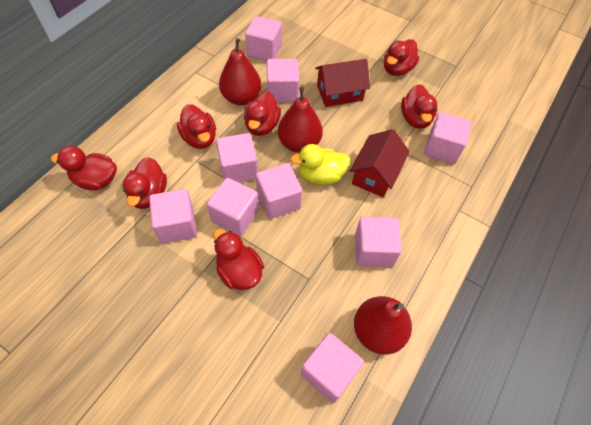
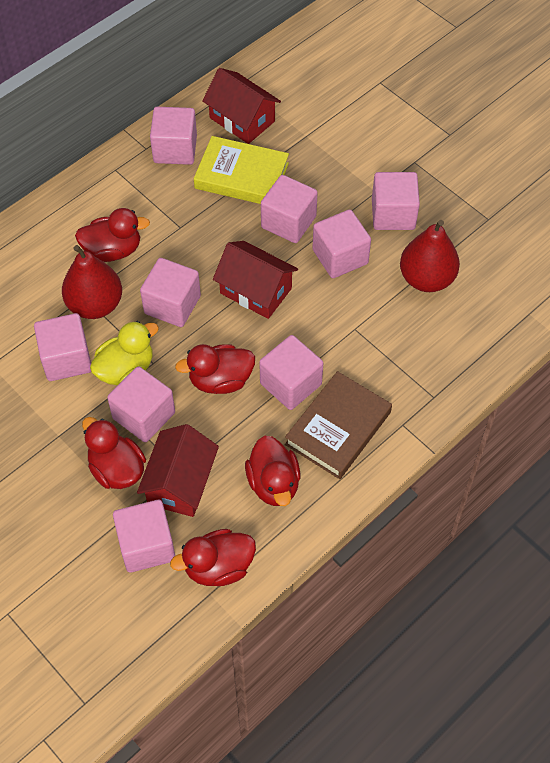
brown book: none = 0 -> [285,371,392,479] = 1
red duck: [51,146,117,191] [122,157,167,209] [177,104,216,149] [213,229,264,290] [244,91,281,136] [384,39,419,76] [401,84,437,129] = 7 -> [75,208,150,262] [82,417,146,489] [170,529,256,586] [175,344,255,394] [245,436,300,506] = 5
red house: [315,59,370,107] [350,129,410,197] = 2 -> [137,424,219,517] [202,68,281,144] [213,241,298,319] = 3
red pear: [219,38,261,105] [278,86,323,153] [354,296,412,355] = 3 -> [62,245,122,319] [400,220,460,292] = 2
yellow book: none = 0 -> [194,136,289,204] = 1

